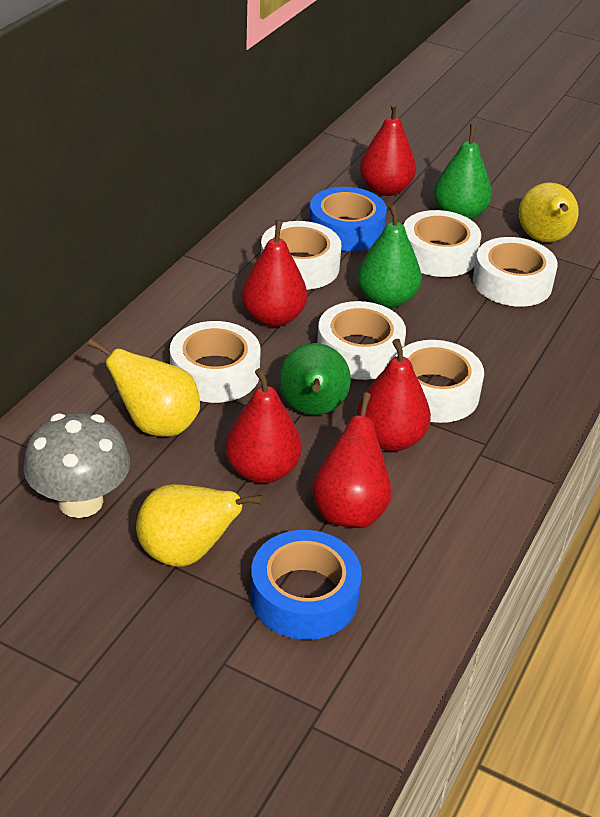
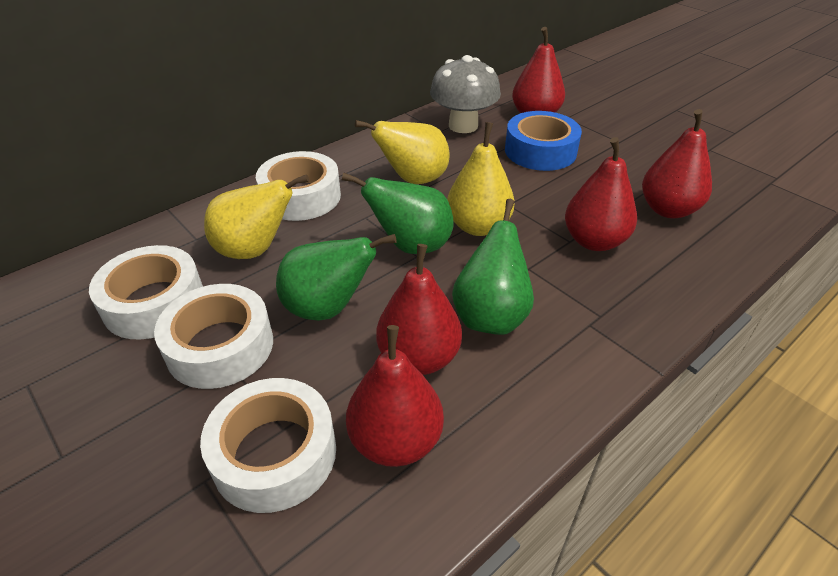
blue tape: [251,530,362,640] [309,187,387,251] = 2 -> [505,111,582,171] = 1
white tape: [170,321,261,403] [261,221,341,290] [317,301,406,380] [395,340,484,423] [403,210,481,277] [473,237,558,307] = 6 -> [89,245,203,340] [154,284,273,389] [200,378,336,513] [256,151,341,221] = 4

